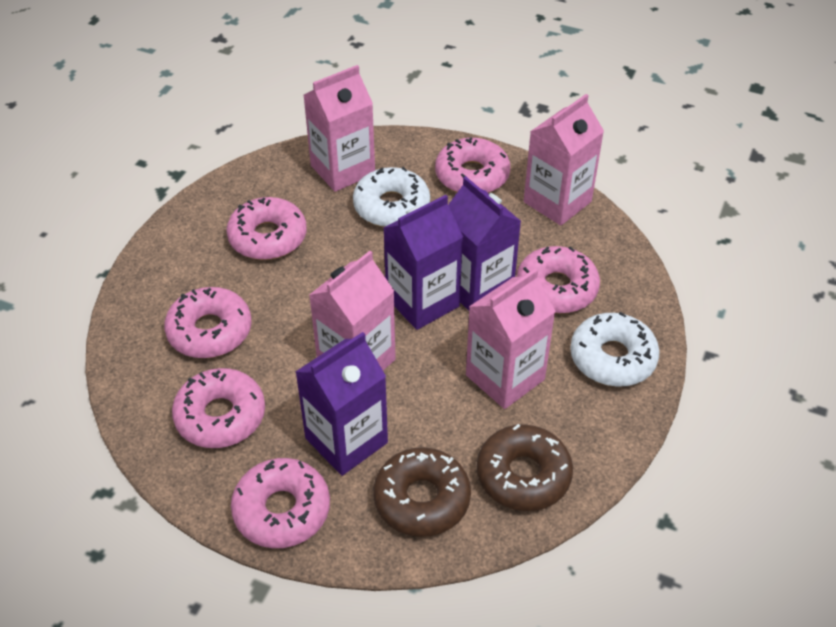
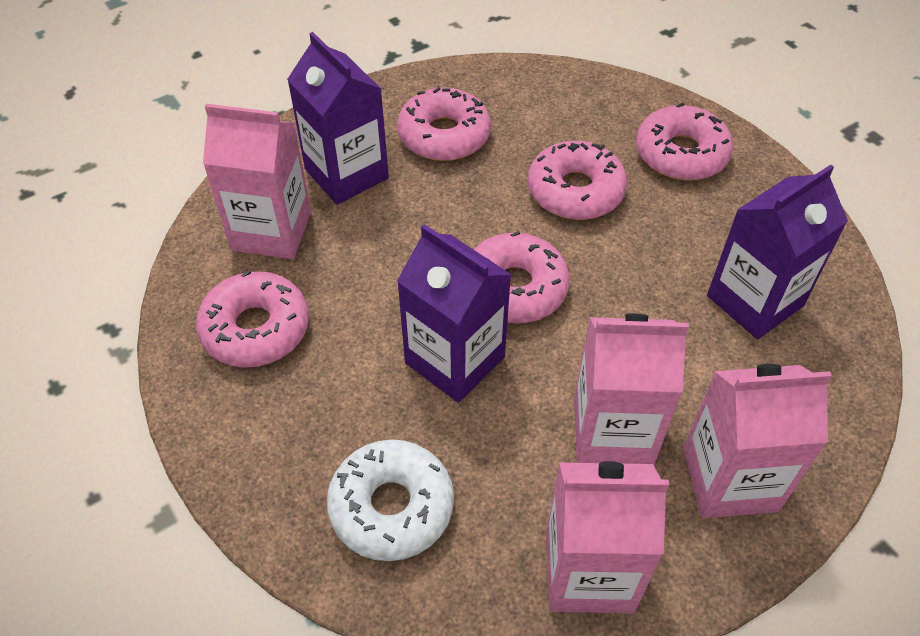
brown donut: [373,447,471,537] [477,424,573,511] = 2 -> none = 0
pink donut: [164,287,252,358] [172,368,265,448] [226,197,307,260] [231,458,330,548] [435,138,510,193] [517,246,600,314] = 6 -> [196,270,309,368] [397,87,491,161] [474,231,570,324] [528,141,627,220] [636,103,733,181] = 5
white donut: [353,167,430,227] [570,312,660,387] = 2 -> [327,439,454,561] = 1

